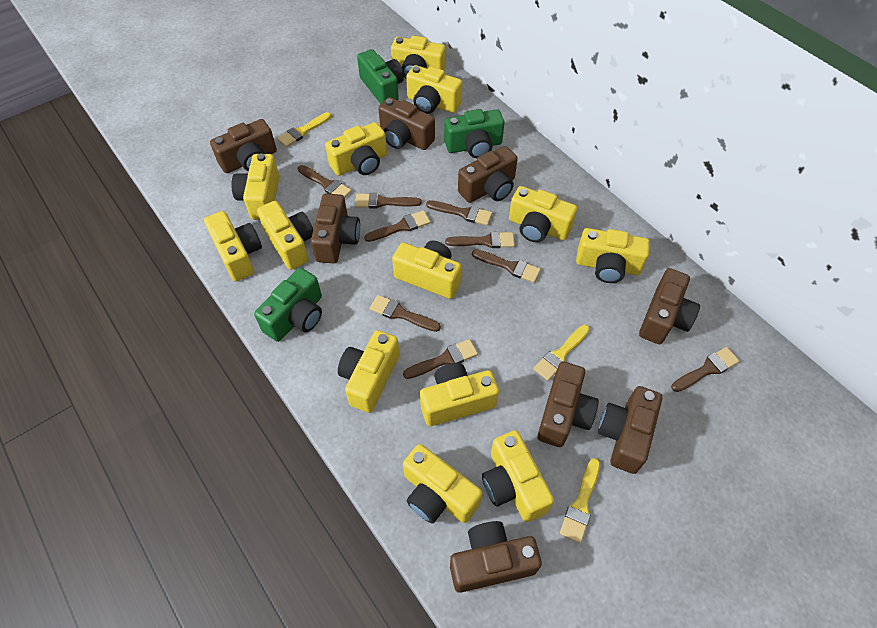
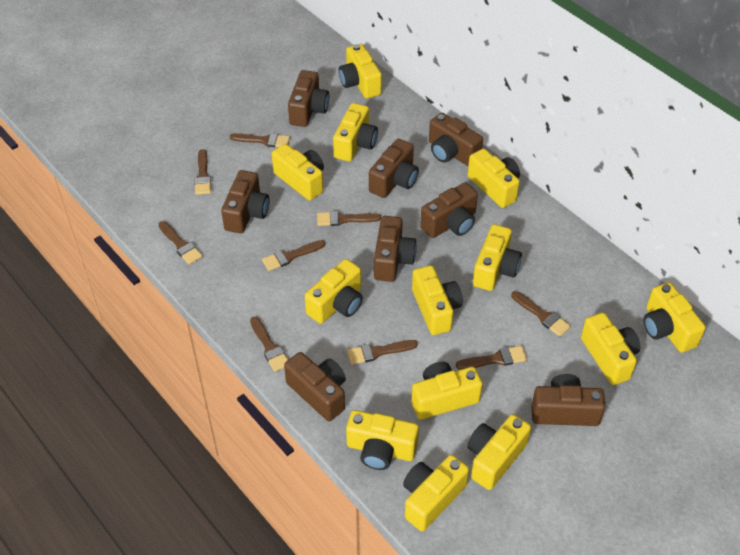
green camera: [254,268,322,342] [357,49,404,104] [444,109,504,158] = 3 -> none = 0
yellow brush: [277,112,331,147] [533,325,590,381] [560,458,600,543] = 3 -> none = 0

